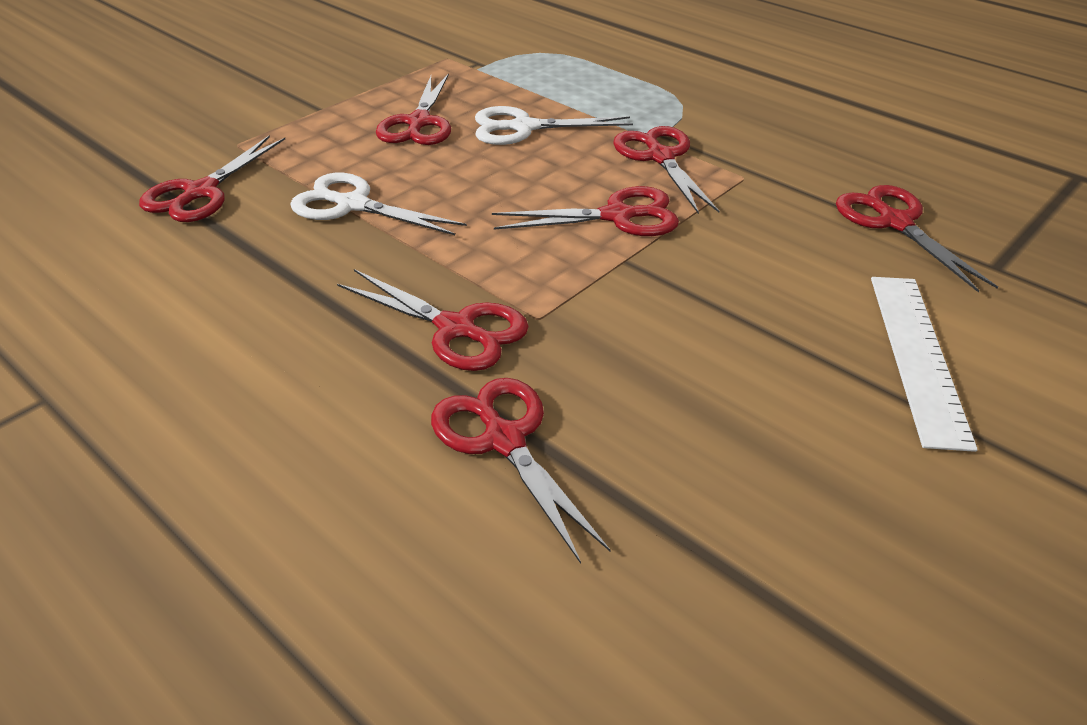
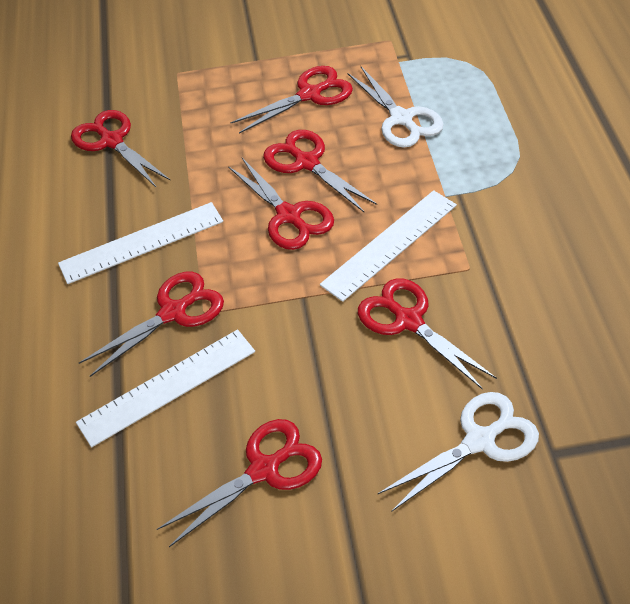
white ruler: [871,277,978,452] = 1 -> [58,202,223,284] [76,329,255,447] [320,190,457,302] = 3

